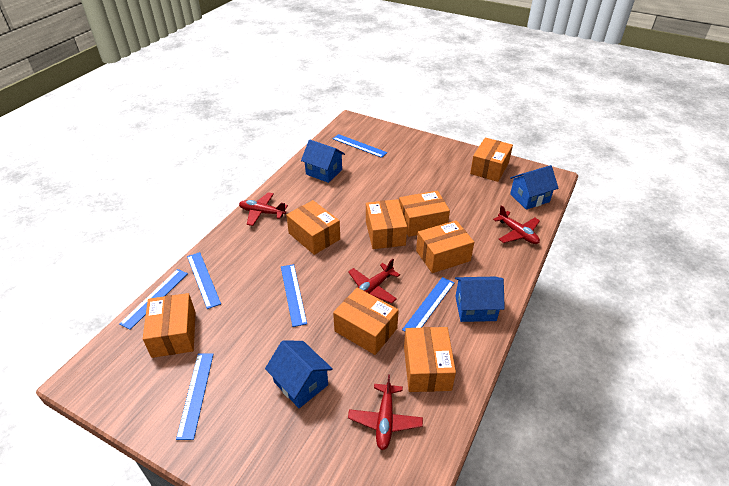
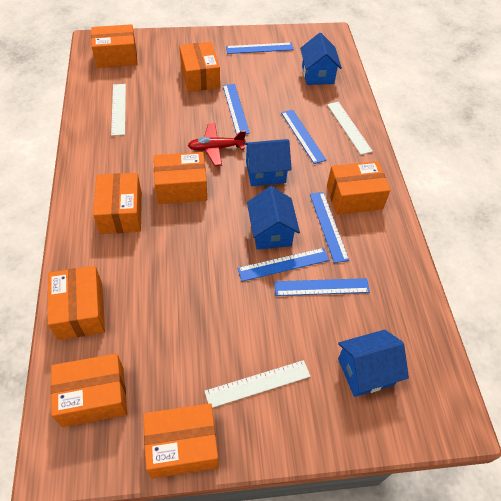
red plane: [239,192,288,226] [348,259,400,303] [348,374,423,450] [493,205,540,244] = 4 -> [188,123,246,166] = 1
white ruler: none = 0 -> [111,84,126,136] [205,360,311,408] [327,102,373,155] = 3

